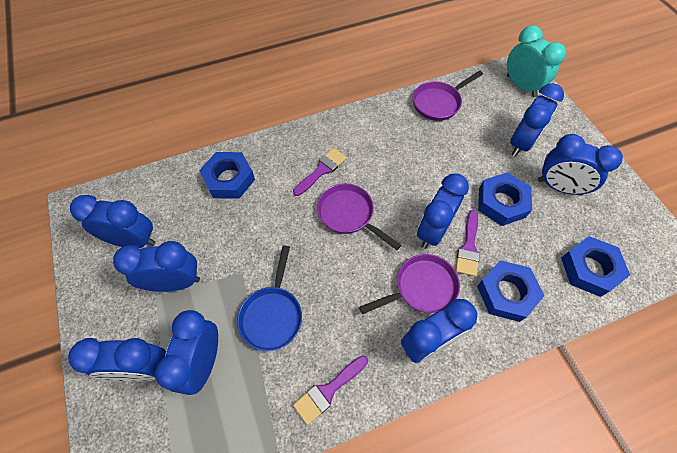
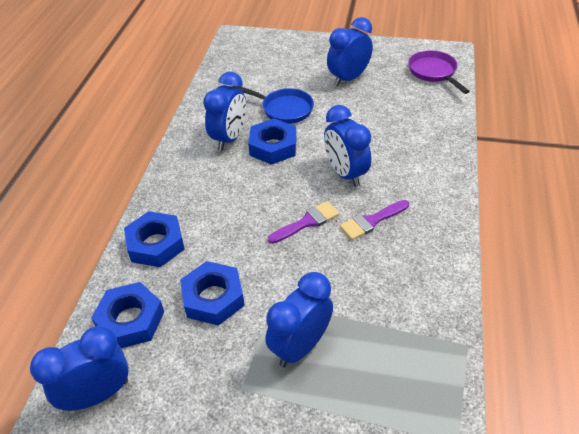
blue clock: [68,338,166,382] [70,195,156,248] [113,241,200,292] [155,310,218,395] [401,299,477,363] [417,173,469,249] [510,83,564,157] [538,134,623,196] = 8 -> [30,326,129,411] [203,72,246,151] [265,272,333,367] [324,105,371,187] [327,17,373,86] = 5
purple brush: [293,148,347,196] [293,355,368,425] [456,210,480,277] = 3 -> [267,201,339,244] [340,200,409,240] = 2
purple pan: [317,183,401,250] [359,254,460,314] [413,70,483,121] = 3 -> [408,50,470,94] = 1
turquoise clock: [507,25,566,97] = 1 -> none = 0

